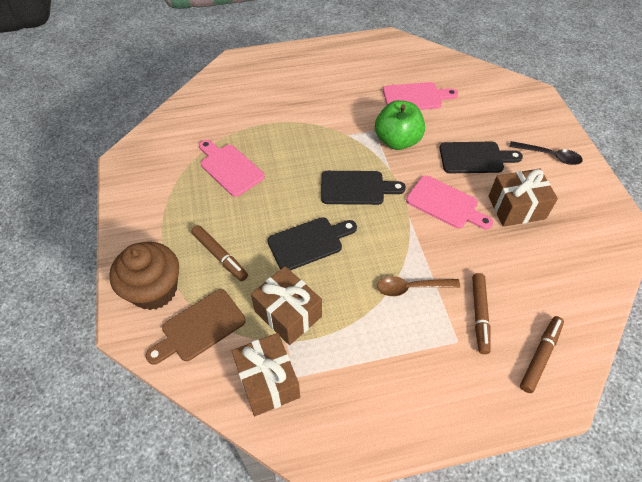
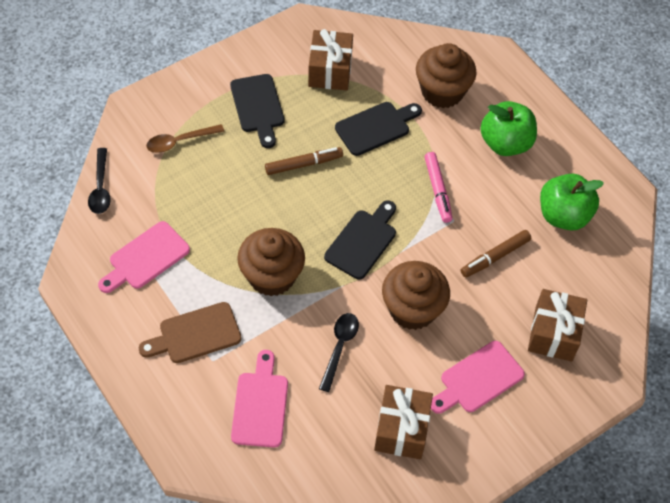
black spoon: [509,141,583,165] = 1 -> [88,148,111,214] [319,313,359,392] = 2
brown cupcake: [109,242,179,310] = 1 -> [237,228,305,296] [382,261,450,330] [416,43,476,108] = 3
brown marker: [191,225,248,281] [472,273,491,354] [520,316,564,393] = 3 -> [265,147,343,175] [461,230,531,278] = 2
green apple: [375,100,425,150] = 1 -> [480,101,537,156] [540,173,604,230] = 2
pink marker: none = 0 -> [425,152,453,223] = 1

